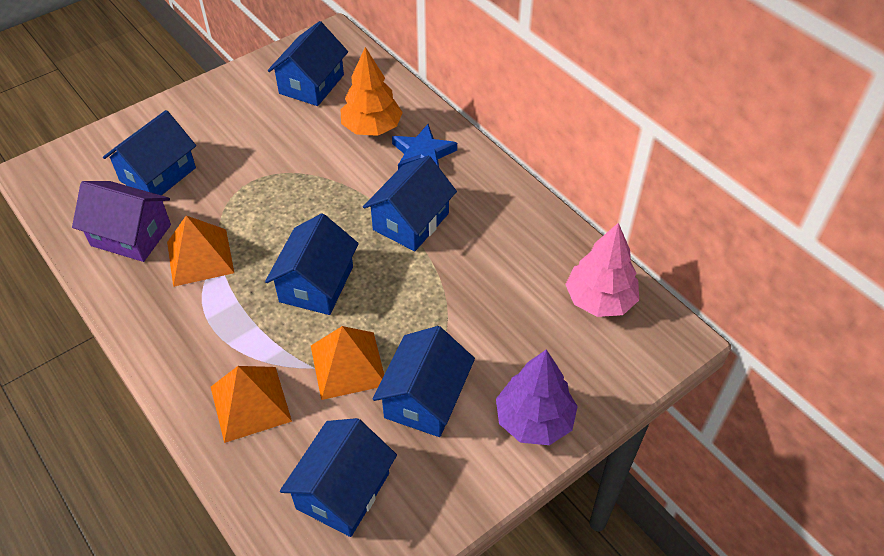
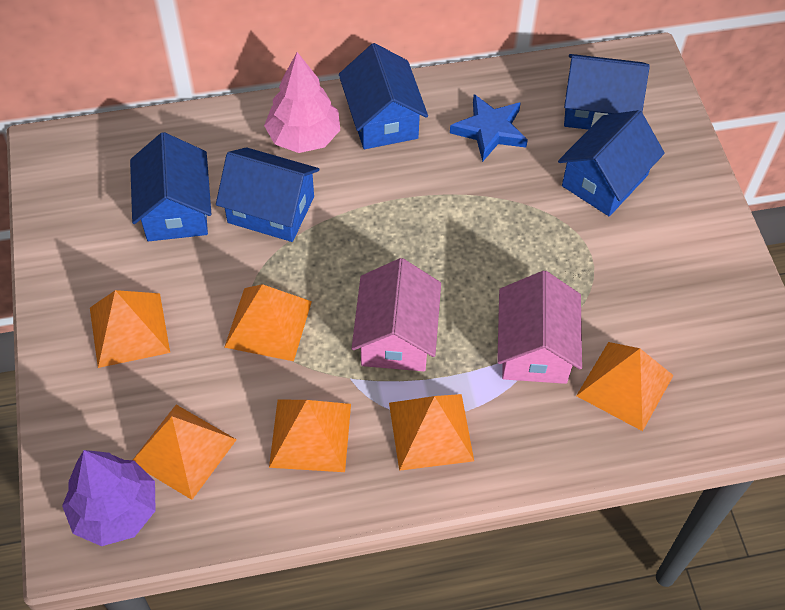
blue house: [103,110,196,196] [265,213,359,315] [268,21,348,106] [280,418,397,537] [363,156,457,251] [373,326,475,437] = 6 -> [130,132,211,242] [216,147,319,242] [339,43,428,149] [558,110,665,216] [564,54,650,130] = 5
orange pyramid: [167,216,234,287] [211,366,292,443] [311,326,384,400] = 3 -> [90,290,170,368] [133,405,237,500] [224,284,312,361] [269,399,351,472] [389,394,474,471] [576,342,674,431] = 6
orange tree: [340,47,403,136] = 1 -> none = 0
pink house: none = 0 -> [352,258,441,371] [497,271,582,384] = 2
purple house: [72,181,171,262] = 1 -> none = 0

